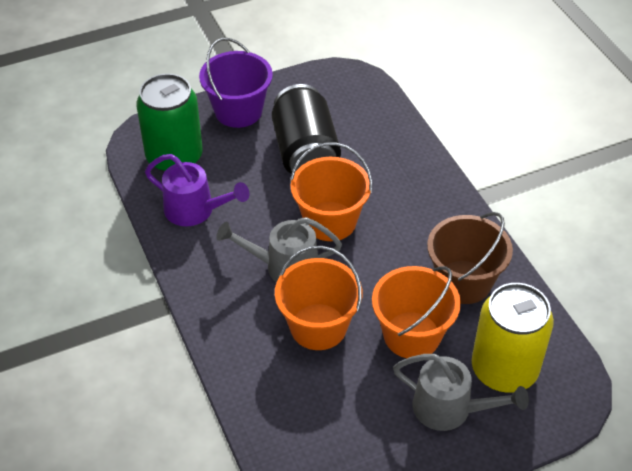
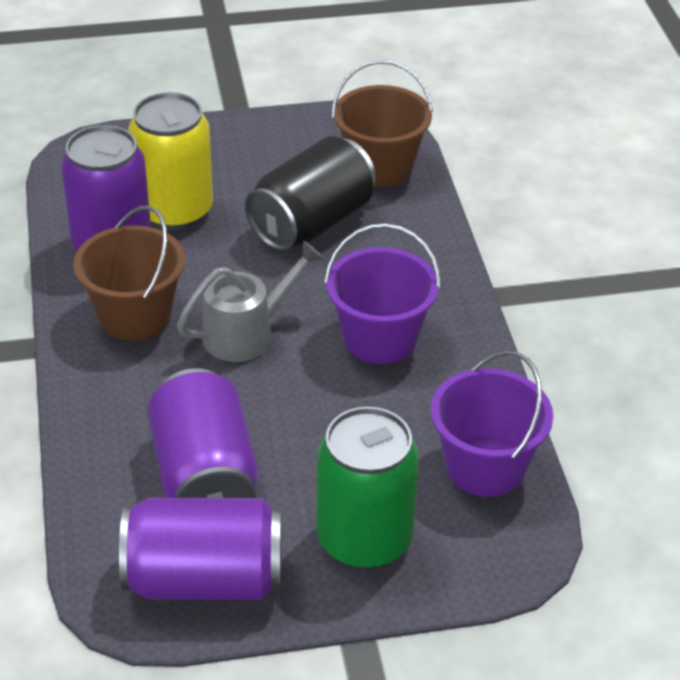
brown bucket: [427,212,513,304] = 1 -> [74,205,185,341] [332,60,433,186] = 2
grey watering can: [216,217,342,283] [393,354,529,431] = 2 -> [177,241,324,362] = 1
orange bucket: [275,246,363,350] [290,143,372,241] [372,266,461,358] = 3 -> none = 0
purple bucket: [199,38,273,128] = 1 -> [325,223,441,364] [431,351,553,497] = 2
purple can: none = 0 -> [61,125,151,251] [119,498,282,600] [148,368,259,498] = 3
purple watering can: [145,154,249,226] = 1 -> none = 0

